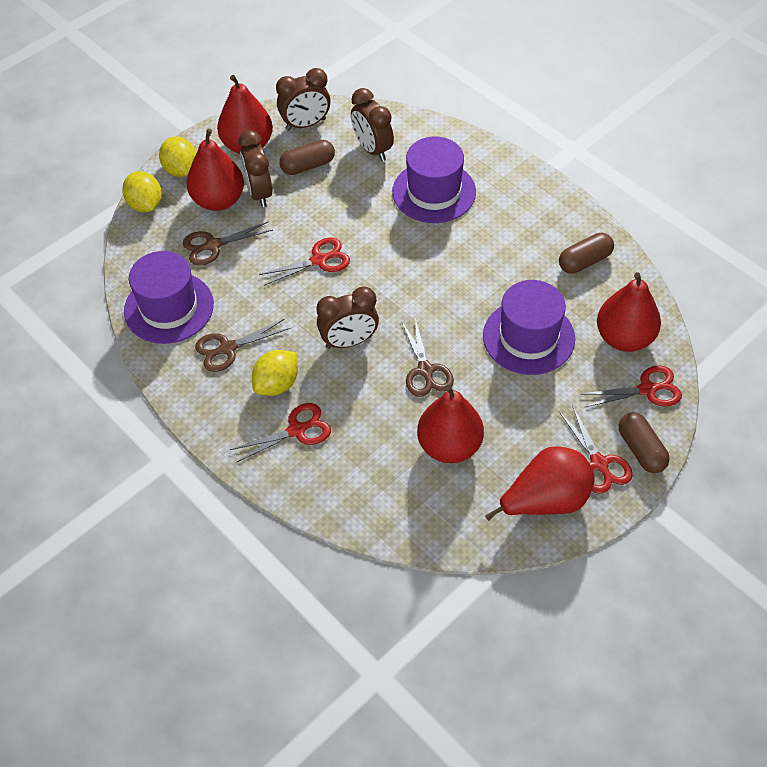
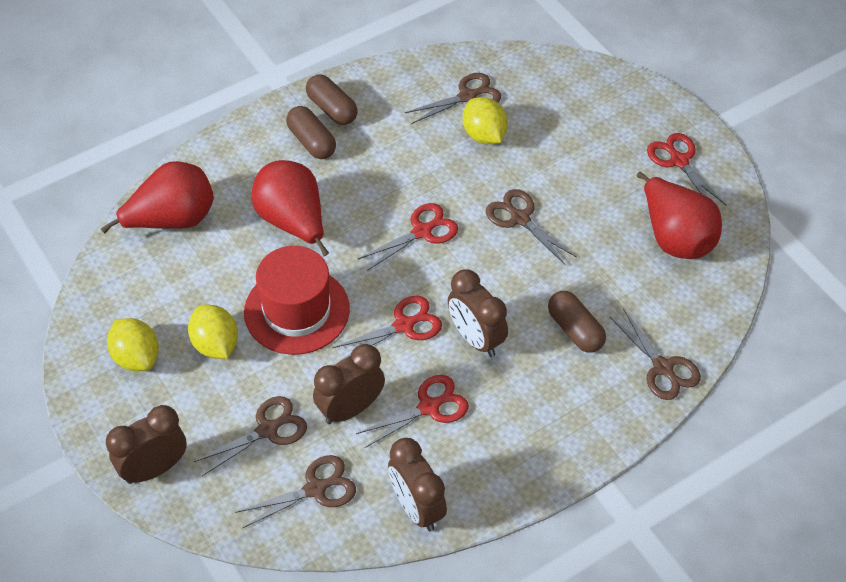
brown scissors: [183,221,273,266] [195,319,291,372] [401,318,454,397] = 3 -> [193,396,307,476] [235,455,356,528] [404,73,501,124] [486,189,577,265] [610,308,701,400] = 5
purple hat: [124,251,214,344] [392,136,476,223] [483,280,575,375] = 3 -> none = 0
red hat: none = 0 -> [244,246,350,355] = 1
red pear: [186,129,244,211] [217,75,273,154] [417,385,484,463] [485,446,595,521] [597,272,661,352] = 5 -> [101,161,214,233] [252,160,329,256] [637,172,722,259] = 3

